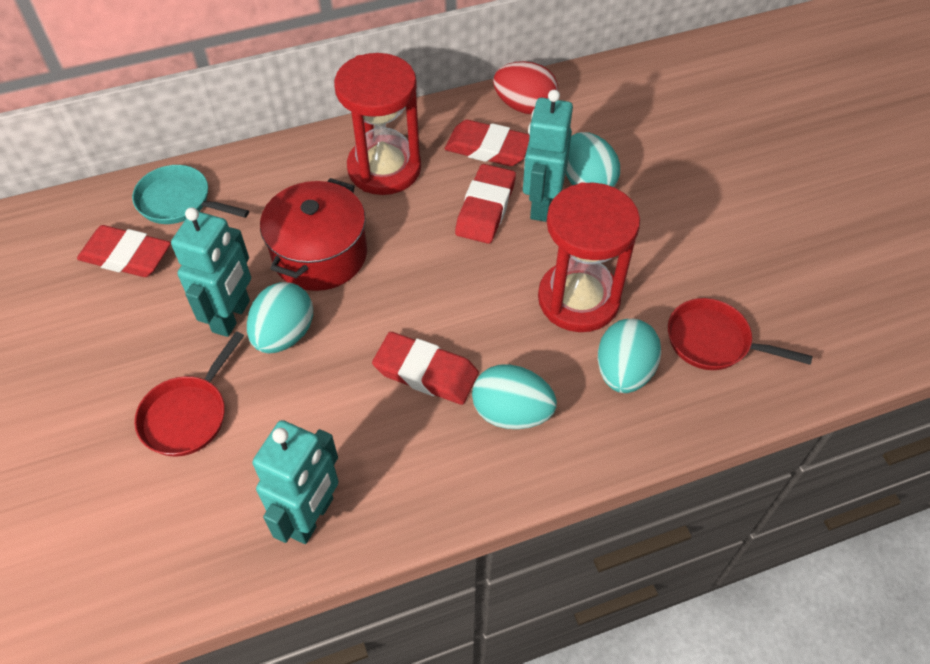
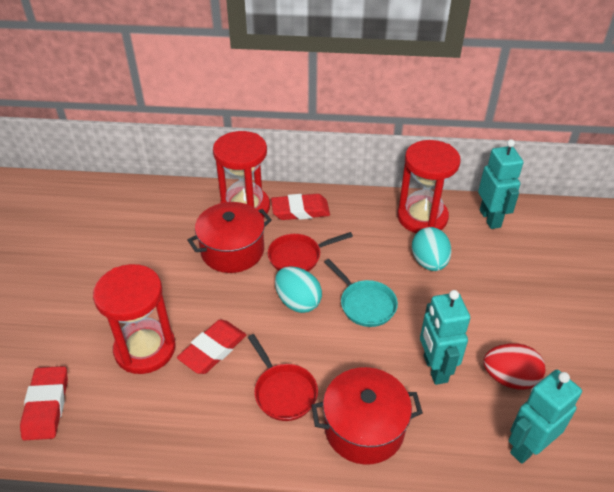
red eraser: [77,225,171,277] [372,332,479,405] [445,120,530,166] [455,164,516,244] = 4 -> [20,366,68,440] [177,319,246,374] [271,194,330,220] = 3
red hourglass: [334,53,421,195] [538,182,640,332] = 2 -> [93,264,176,374] [213,131,270,218] [397,140,461,233] = 3
red pot: [260,178,367,291] = 1 -> [187,202,272,273] [312,367,423,465] = 2
turquoise egg: [247,282,313,353] [472,364,557,429] [566,132,620,187] [598,319,661,393] = 4 -> [275,266,322,313] [412,227,452,271] = 2

